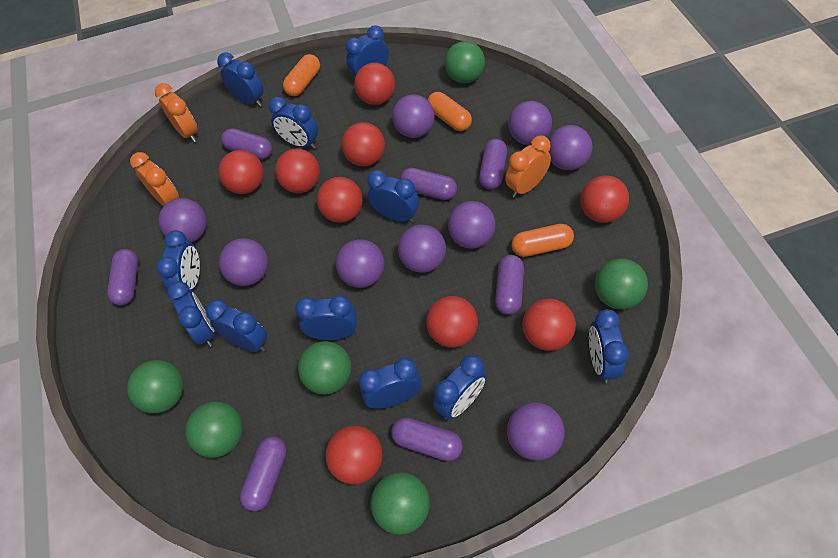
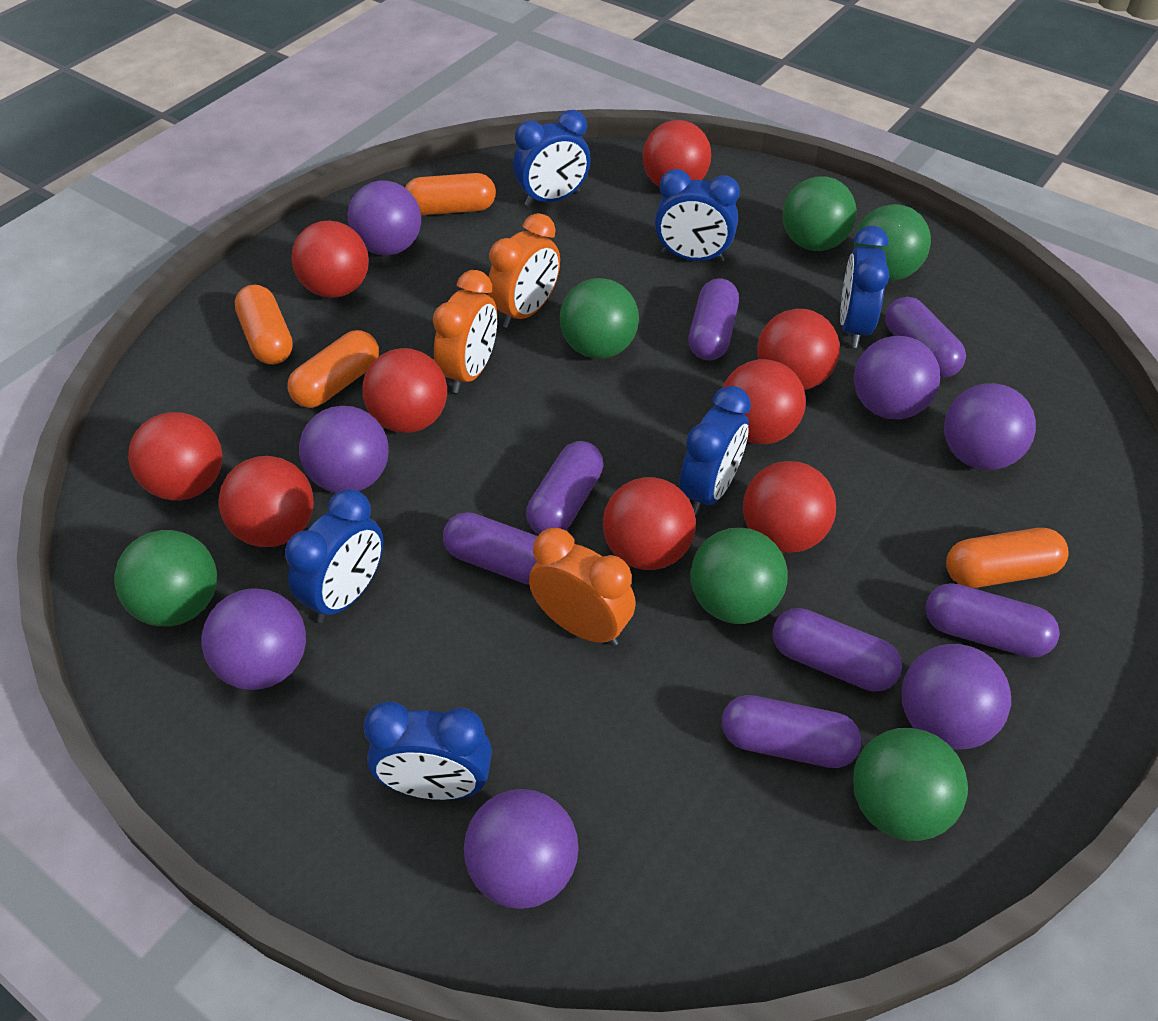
blue clock: [156,230,200,291] [167,282,215,347] [206,300,267,352] [217,53,264,107] [269,97,318,149] [295,295,357,340] [346,25,389,76] [359,357,422,409] [367,170,419,222] [433,355,487,419] [589,309,629,383] = 11 -> [285,489,383,623] [363,702,492,800] [513,110,591,207] [655,169,740,262] [680,386,751,515] [840,226,889,348] = 6
orange capsule: [283,54,320,96] [428,92,472,131] [511,224,574,257] = 3 -> [235,285,293,365] [287,330,379,408] [405,173,496,215] [946,528,1069,588] = 4
purple ball: [159,198,207,242] [219,238,268,286] [336,239,384,288] [392,95,435,138] [398,225,446,273] [448,201,496,249] [507,402,565,461] [508,101,552,145] [548,125,593,170] = 9 -> [202,588,306,690] [299,406,389,493] [348,180,421,255] [464,789,579,909] [854,336,940,419] [901,644,1011,750] [944,383,1036,470] = 7

